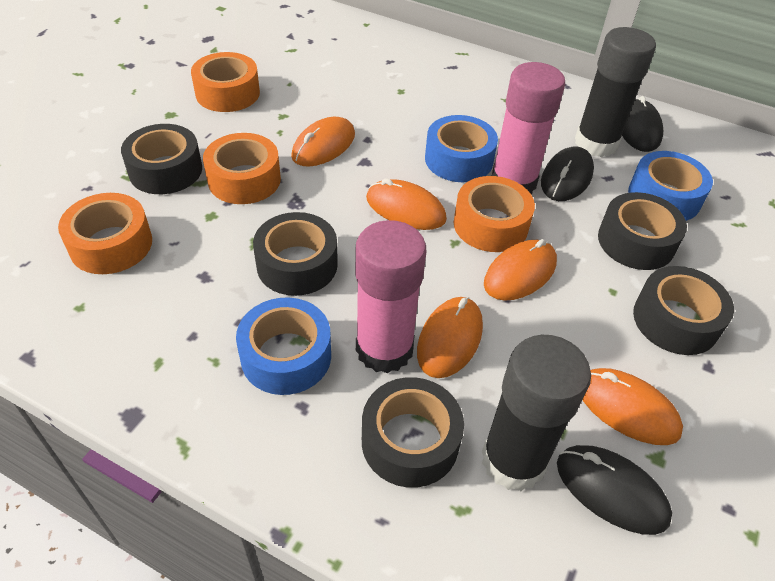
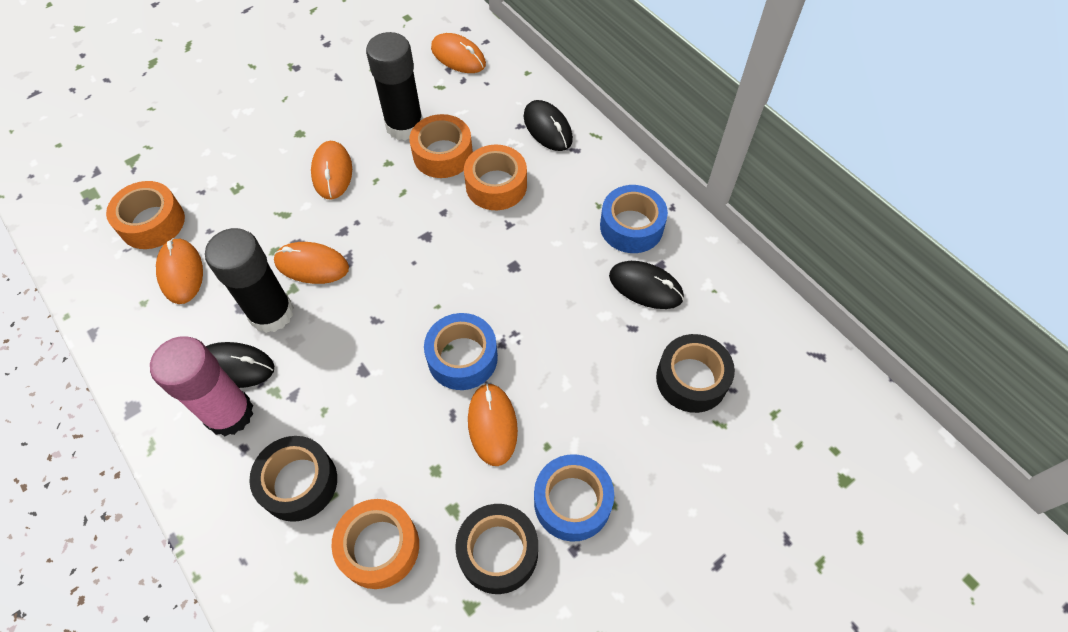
black tape: [121,124,202,194] [253,212,338,296] [362,377,464,488] [598,192,687,270] [633,266,734,355] = 5 -> [249,436,337,522] [455,504,538,594] [656,334,735,413] = 3
pink glue stick: [355,220,426,373] [492,62,565,194] = 2 -> [150,336,253,436] = 1

